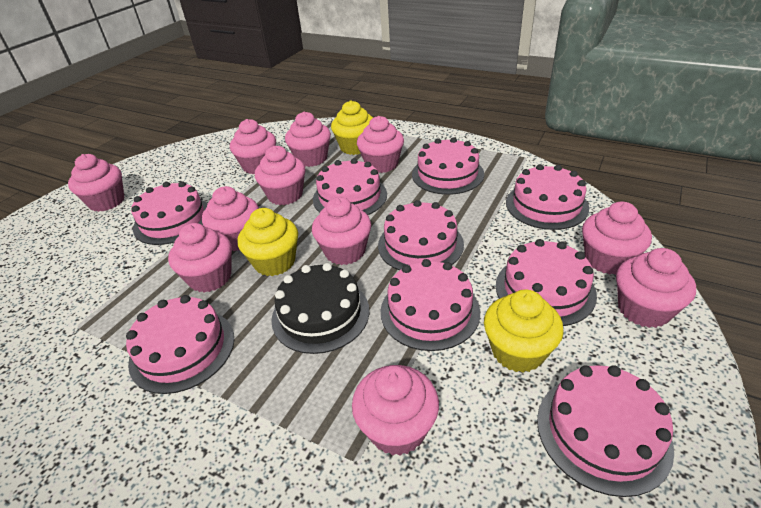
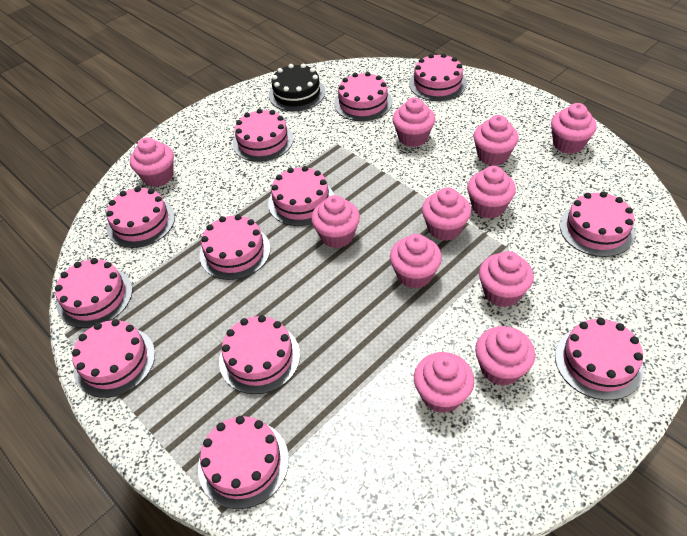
pink cake: [126,295,234,394] [131,181,207,245] [313,158,387,215] [378,200,464,271] [380,259,480,351] [412,137,484,195] [496,239,597,326] [506,164,589,230] [537,365,674,497] = 9 -> [55,258,132,328] [72,319,155,398] [106,187,175,248] [198,416,289,509] [199,214,271,280] [219,315,300,394] [233,109,293,162] [268,166,334,226] [334,72,392,121] [409,53,466,101] [555,318,644,400] [560,192,635,257] = 12
yellow cupcake: [238,208,298,276] [331,100,373,155] [484,290,564,373] = 3 -> none = 0

